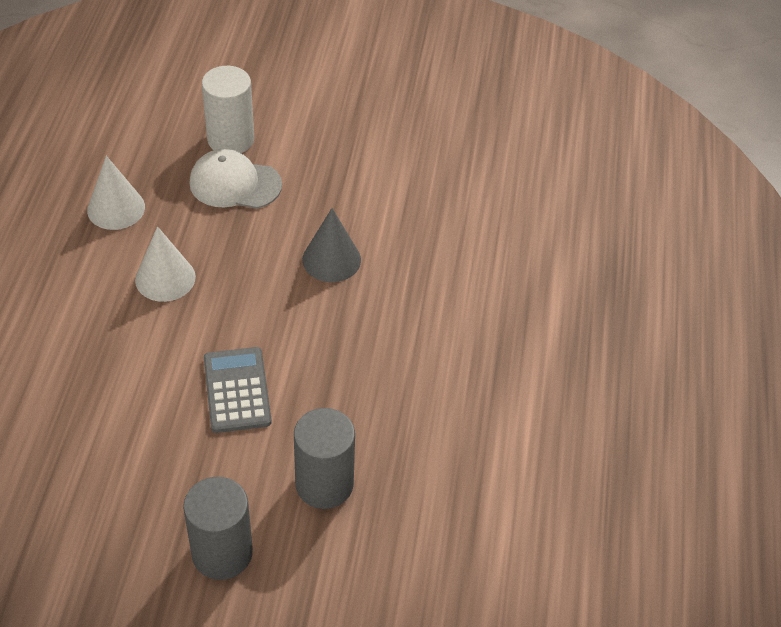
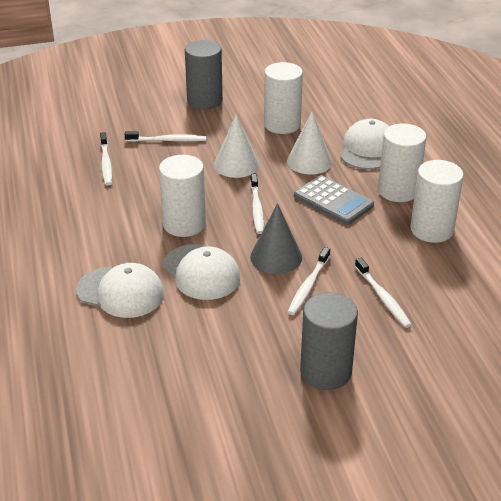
white cap: [189,149,282,209] = 1 -> [76,263,164,318] [163,244,240,300] [341,119,389,170] = 3
white cylinder: [202,66,254,153] = 1 -> [159,155,206,237] [264,62,303,134] [378,123,427,202] [410,160,464,243] = 4
white toothbrush: none = 0 -> [100,132,112,186] [125,131,206,142] [250,174,264,234] [288,247,330,315] [355,258,412,328] = 5

